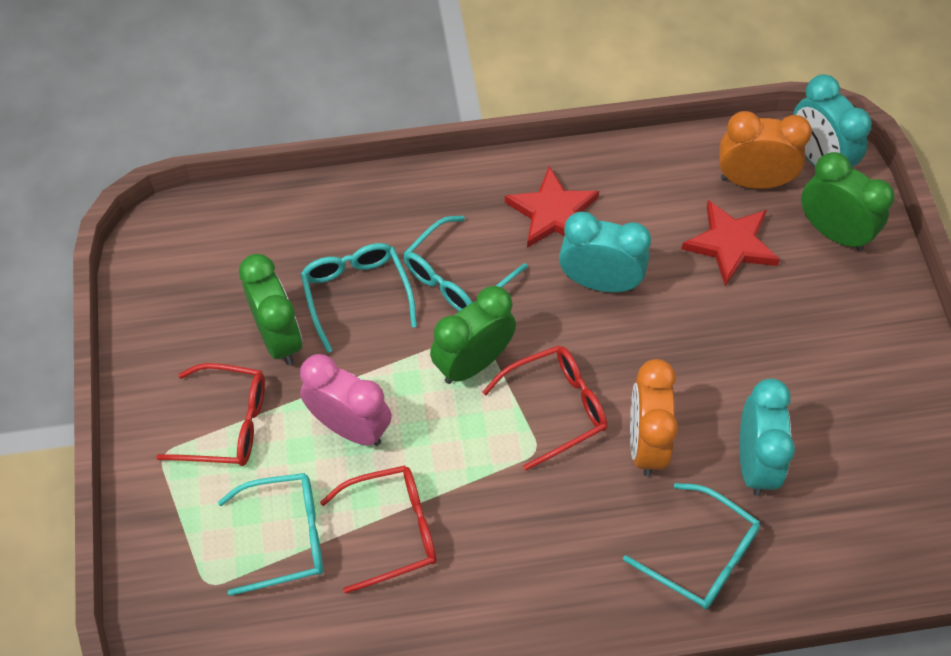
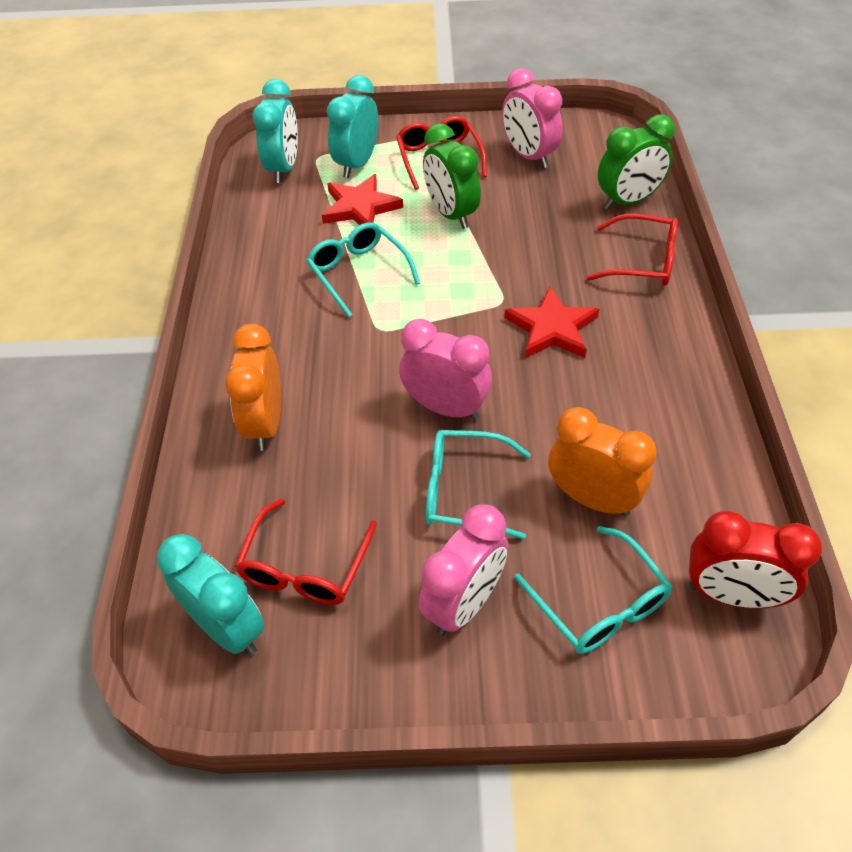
green clock: [239,254,303,365] [430,286,516,384] [801,152,895,251] = 3 -> [423,123,481,229] [598,114,675,210] = 2
pink clock: [300,354,392,446] = 1 -> [399,319,492,420] [418,504,508,636] [502,68,563,168] = 3
red clock: none = 0 -> [689,511,822,609] = 1
turquoise glasses: [218,473,323,596] [301,243,417,353] [403,216,528,311] [623,483,760,609] = 4 -> [306,222,420,318] [426,430,531,539] [514,526,673,654] = 3

